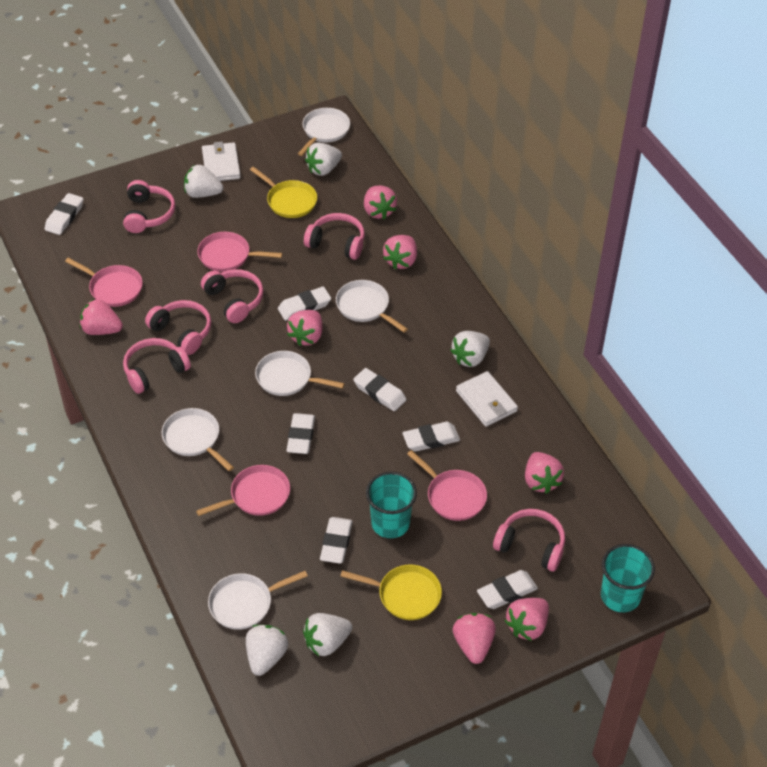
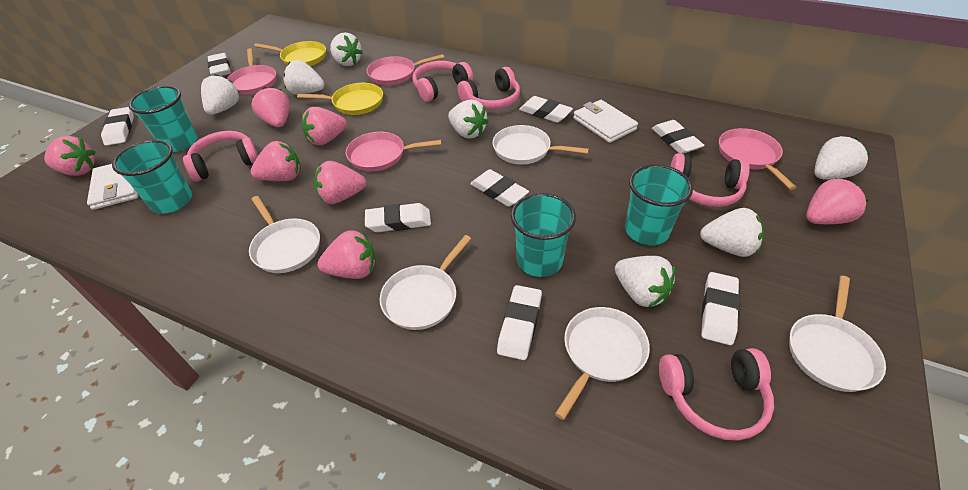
pink headphones: [123,180,175,233] [123,338,191,394] [145,300,211,355] [201,269,264,323] [304,213,365,260] [493,509,565,571] = 6 -> [183,131,258,182] [413,61,473,102] [457,67,520,109] [659,348,774,441] [670,153,750,207] = 5
turquoise cup: [366,472,417,538] [601,544,655,612] = 2 -> [112,140,192,214] [128,86,198,152] [511,193,576,277] [625,164,693,245] = 4
white eraser: [45,193,83,235] [278,286,331,321] [286,413,315,454] [320,517,353,564] [353,368,407,411] [402,422,460,451] [477,570,538,609] = 7 -> [101,107,134,146] [207,53,231,76] [365,203,431,232] [470,169,529,207] [497,285,542,360] [519,96,573,123] [652,120,704,154] [701,272,740,345] = 8
white strawberry: [184,165,223,198] [246,625,288,676] [303,613,352,656] [305,143,342,176] [450,331,490,367] = 5 -> [201,74,240,115] [283,60,325,95] [330,32,363,66] [448,100,489,139] [615,256,675,307] [700,208,764,257] [814,136,870,179] = 7

